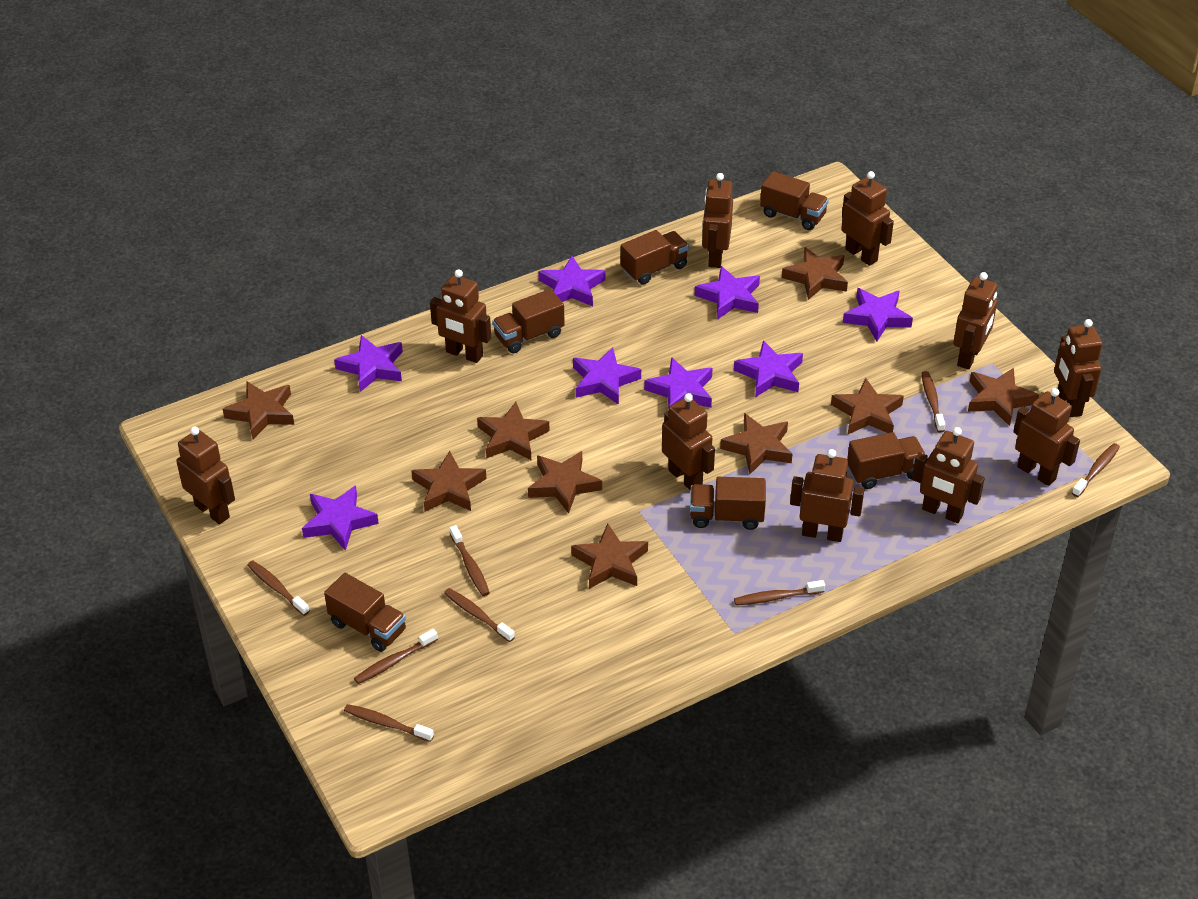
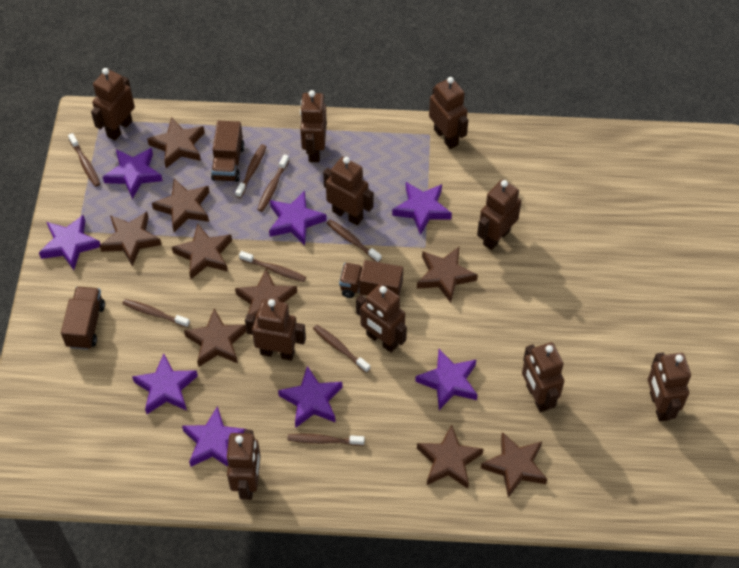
brown truck: [324,573,406,652] [493,289,565,353] [621,230,689,285] [690,477,766,530] [760,171,829,230] [847,432,925,489] = 6 -> [61,287,105,350] [211,121,244,182] [339,260,403,298] = 3

